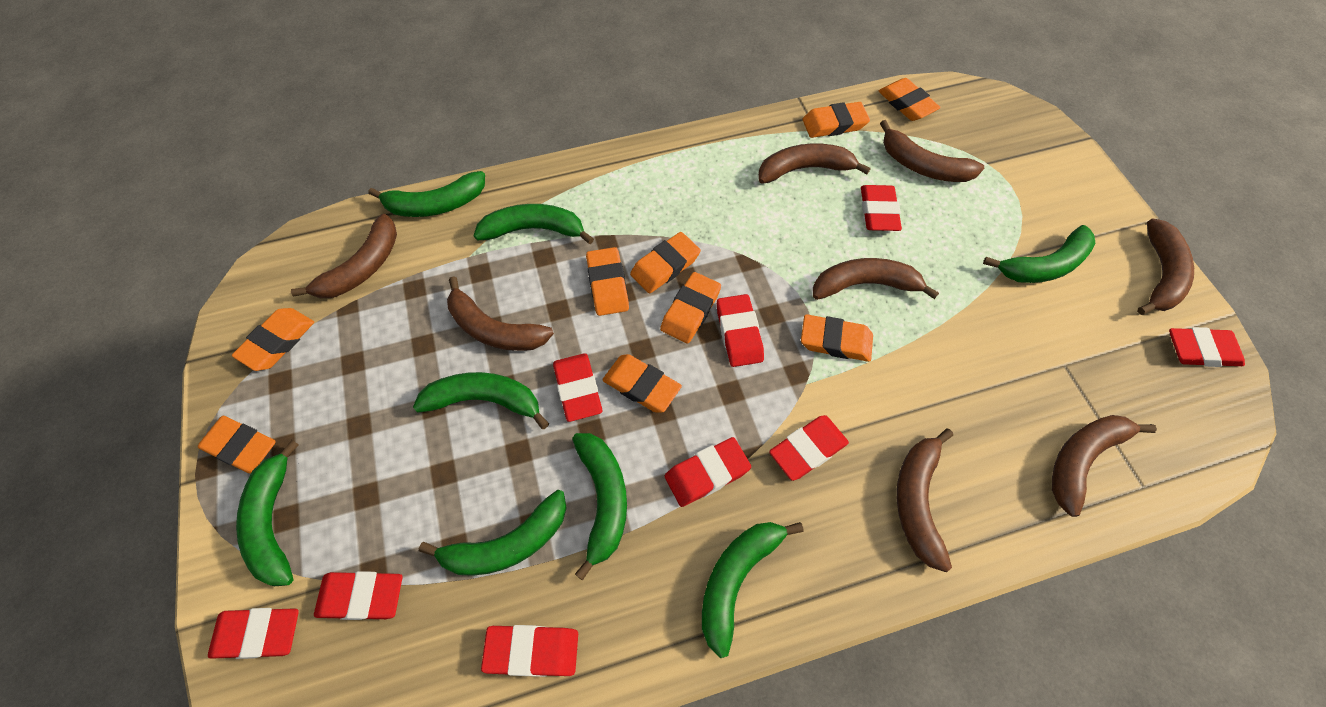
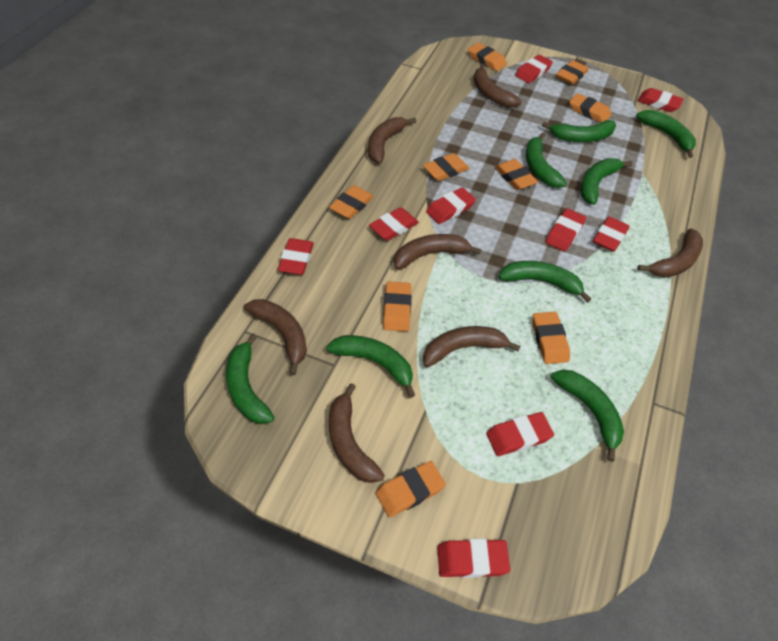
brown banana: [291,214,397,298] [447,277,554,351] [758,143,871,184] [813,258,939,300] [880,120,984,182] [897,429,953,572] [1052,415,1157,517] [1137,218,1194,315] = 8 -> [244,299,307,375] [329,383,385,483] [368,117,416,164] [394,234,481,269] [423,326,521,367] [474,64,522,108] [637,228,703,278] = 7

